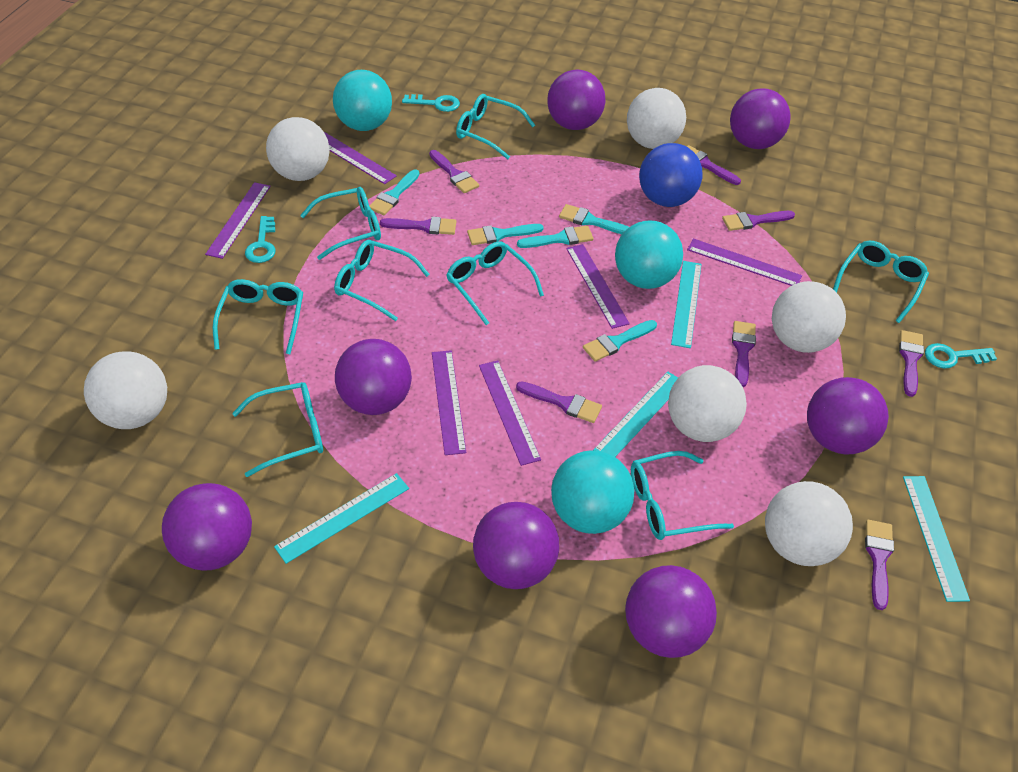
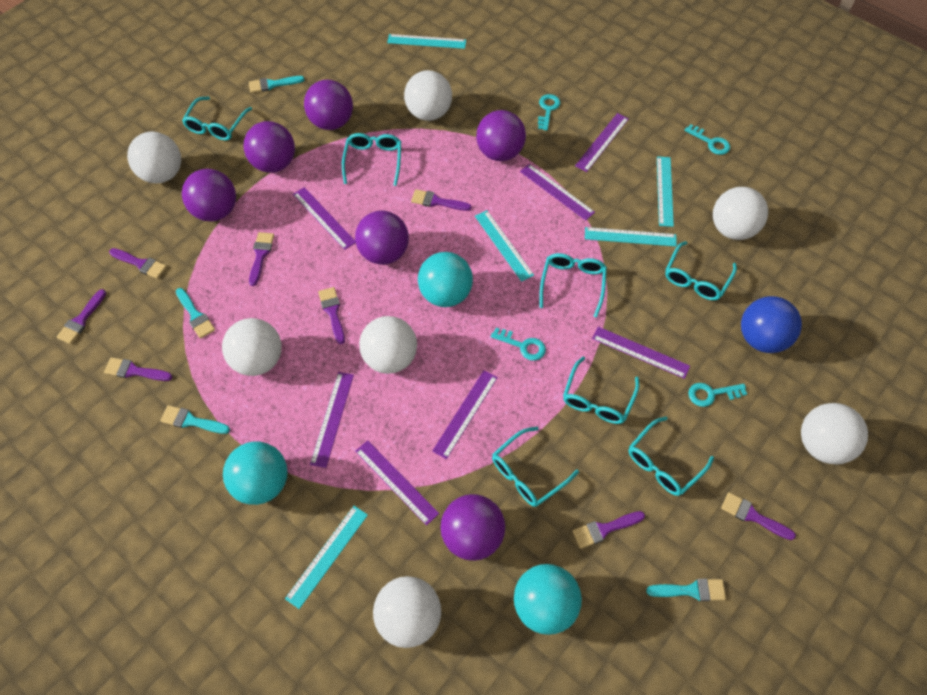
purple ball: [162,483,252,571] [335,339,412,415] [473,502,559,589] [547,70,605,130] [625,565,717,658] [730,88,790,149] [807,377,889,455] = 7 -> [182,169,236,221] [244,121,295,173] [304,79,353,130] [355,210,409,265] [441,494,505,561] [476,110,526,161] = 6
purple ruler: [205,182,271,259] [324,132,397,184] [432,350,466,455] [479,360,541,466] [566,244,630,329] [687,238,802,286] = 6 -> [293,187,356,250] [310,372,354,468] [355,440,439,526] [432,370,498,459] [520,164,595,220] [575,113,629,172] [592,327,690,379] = 7
turquoise brush: [369,169,420,215] [467,224,544,245] [517,226,594,248] [559,204,629,234] [583,320,657,362] = 5 -> [160,405,230,434] [176,288,215,339] [249,76,305,93] [646,579,726,601] = 4
turquoise glasses: [213,279,303,354] [232,382,323,477] [300,187,381,260] [334,240,430,321] [446,241,544,325] [456,94,535,159] [631,451,734,540] [833,241,929,323] = 8 -> [182,96,252,140] [342,133,401,186] [492,427,579,507] [539,253,607,318] [563,357,640,424] [628,417,714,496] [665,241,737,300] = 7
turquoise key: [245,216,276,263] [402,94,460,112] [925,343,997,369] = 3 -> [491,328,546,360] [538,94,561,131] [684,124,730,155] [688,383,747,407] = 4
turquoise ruler: [274,473,409,564] [593,372,678,457] [671,261,701,348] [903,476,970,602] = 4 -> [285,506,368,609] [387,34,466,49] [475,210,534,282] [585,227,677,247] [657,156,674,227] = 5
white ball: [84,351,167,429] [266,117,330,181] [627,88,686,149] [668,365,747,442] [765,481,853,566] [772,281,846,353] = 6 -> [127,132,181,183] [222,318,282,376] [359,316,417,374] [373,576,441,648] [404,70,452,121] [713,187,768,240] [801,403,868,464] = 7

